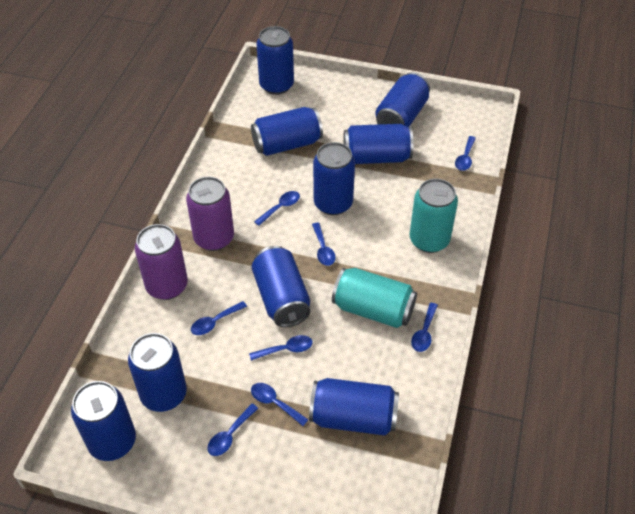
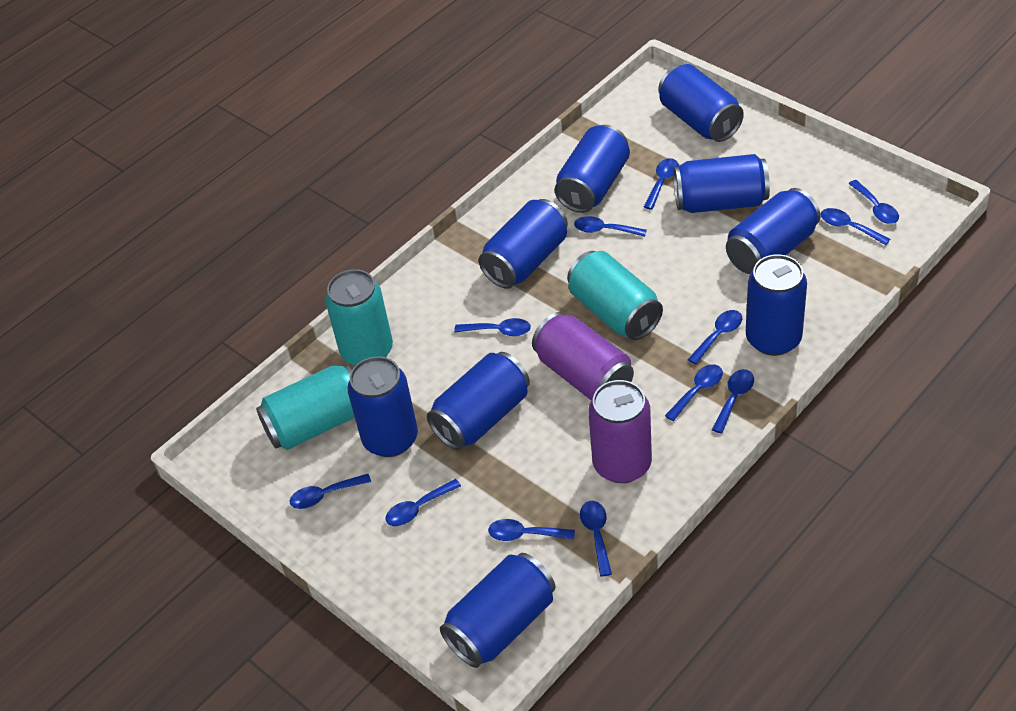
blue spoon: [191,301,247,335] [207,404,259,456] [249,335,313,361] [251,383,309,426] [254,191,300,226] [312,223,336,266] [411,303,438,352] [455,136,476,171] = 8 -> [290,474,371,509] [385,479,461,526] [454,318,531,336] [488,519,575,541] [574,216,647,237] [580,501,612,577] [644,158,679,210] [665,364,723,421] [688,310,742,364] [712,369,754,433] [821,208,890,245] [848,180,899,224] = 12
turquoise can: [332,268,417,328] [409,179,458,253] = 2 -> [256,364,355,450] [325,269,393,366] [567,251,663,340] = 3

